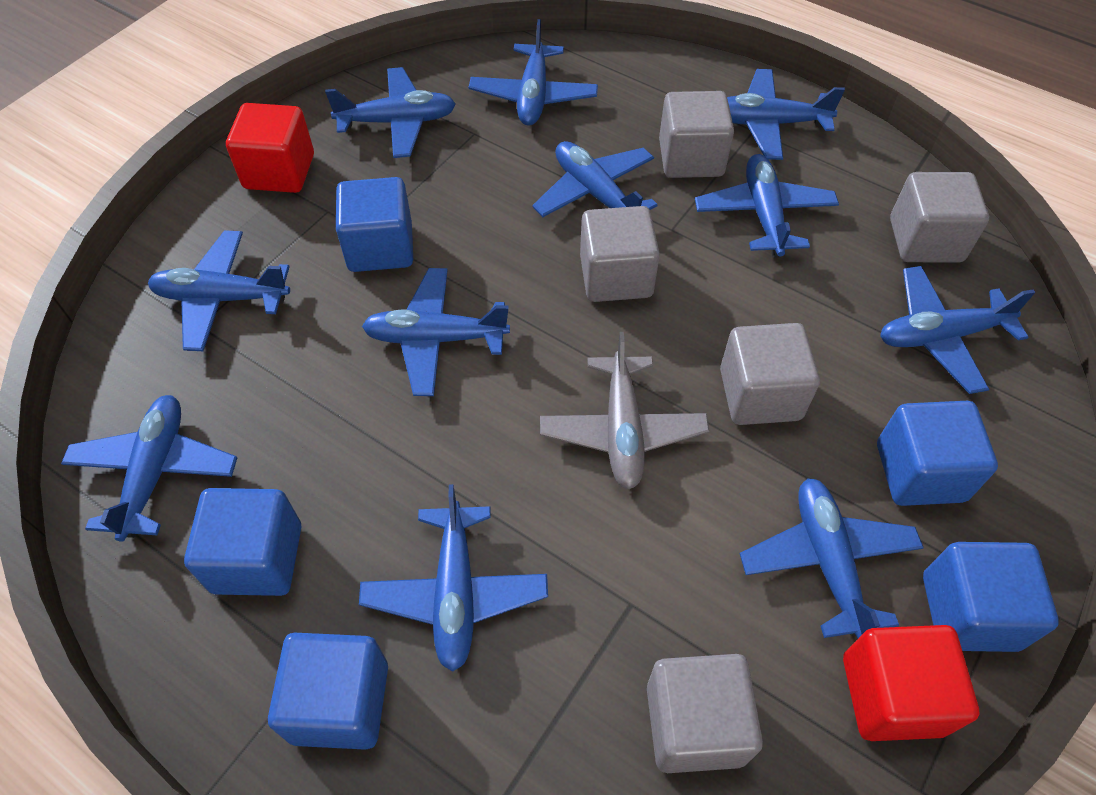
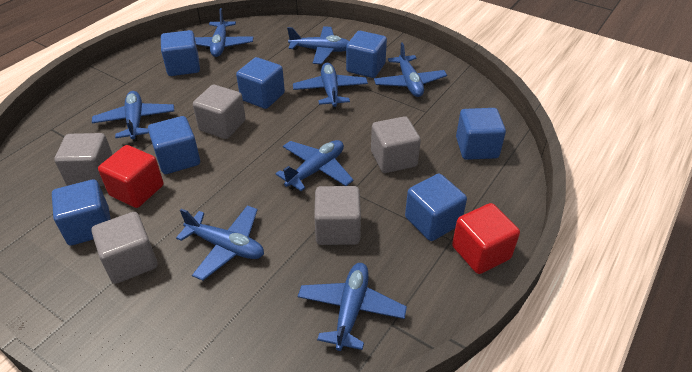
blue cube: [184,488,302,596] [268,633,388,750] [336,177,413,272] [877,401,998,506] [923,542,1059,652] = 5 -> [52,179,111,246] [148,116,200,174] [161,30,200,76] [236,57,285,109] [346,31,387,78] [405,174,467,241] [456,108,506,160] = 7
blue plane: [61,395,238,542] [148,230,290,351] [325,67,456,158] [359,484,548,672] [362,268,510,396] [469,19,598,126] [532,141,658,217] [695,154,839,258] [727,69,845,160] [740,478,924,638] [880,266,1036,394] = 11 -> [92,91,174,142] [176,205,264,281] [195,8,254,57] [276,140,354,191] [287,26,349,64] [293,63,368,109] [298,263,407,351] [374,42,447,97] = 8
grey plane: [540,332,709,489] = 1 -> none = 0

